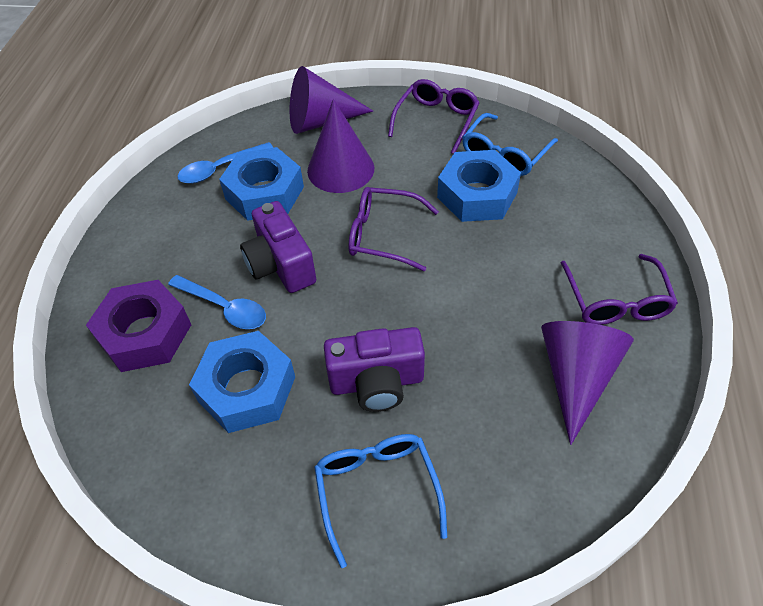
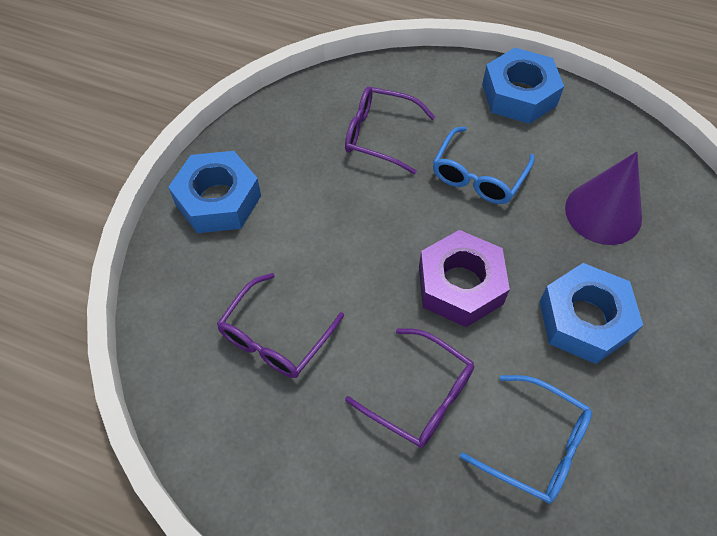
blue spoon: [168,275,266,329] [177,142,273,184] = 2 -> none = 0
purple camera: [240,201,317,293] [324,327,425,412] = 2 -> none = 0
purple cone: [290,66,373,134] [307,99,374,193] [541,321,634,445] = 3 -> [565,152,642,245] = 1

